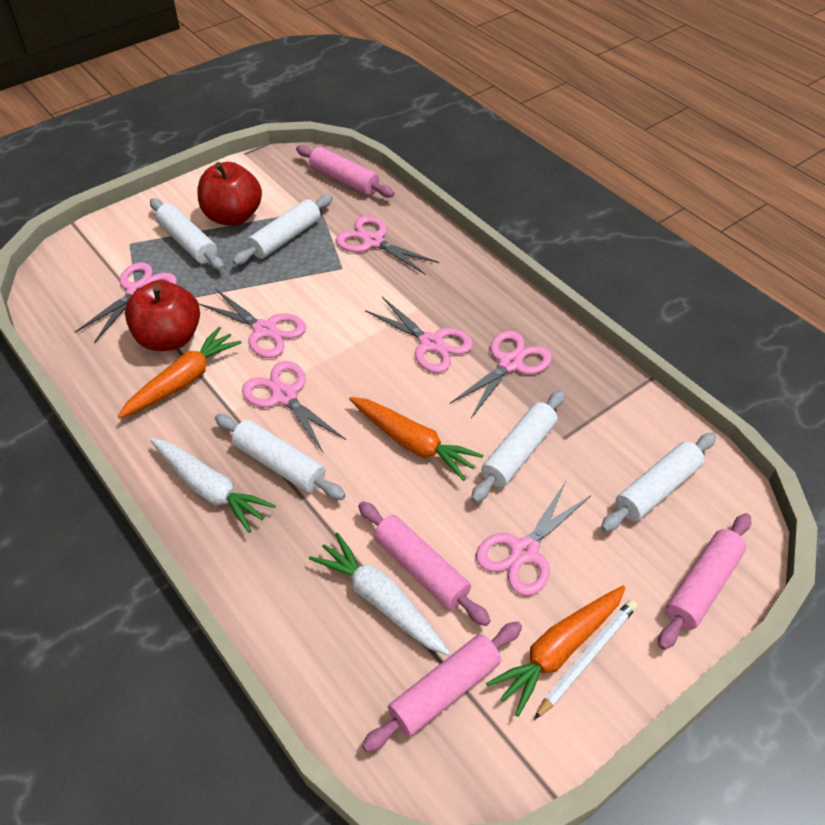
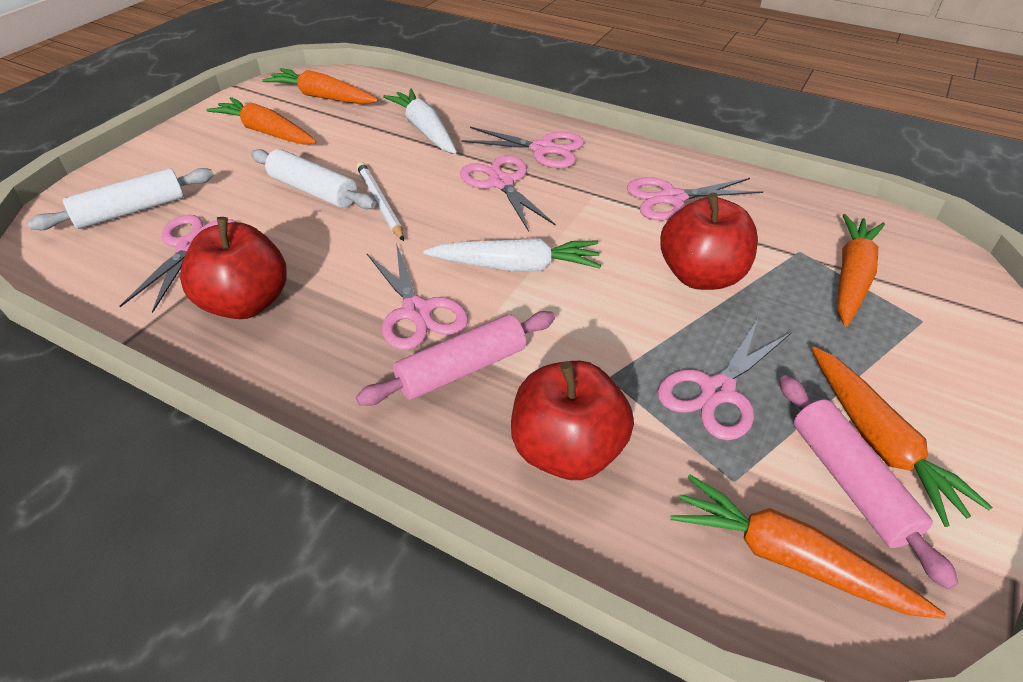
orange carrot: [118,327,242,419] [349,397,484,481] [486,586,625,717] = 3 -> [206,97,317,145] [262,68,378,104] [670,475,946,619] [812,347,992,527] [838,214,885,326] = 5
pink rolling pin: [296,145,395,198] [358,502,491,626] [362,621,522,752] [658,513,751,650] = 4 -> [356,311,555,406] [780,375,958,589] = 2
pink scissors: [75,262,177,343] [199,289,306,358] [242,361,346,452] [336,216,439,275] [365,297,473,373] [450,331,552,418] [476,482,591,596] = 7 -> [120,215,236,313] [367,243,468,350] [460,155,556,232] [461,127,584,168] [627,177,764,221] [658,317,792,440] = 6
red apple: [125,280,200,351] [197,162,262,226] = 2 -> [180,217,287,319] [511,361,634,480] [660,193,758,290] = 3
white rolling pin: [150,198,224,270] [215,414,346,500] [233,194,333,265] [471,390,565,503] [601,433,716,532] = 5 -> [28,168,214,230] [251,149,376,209] = 2

